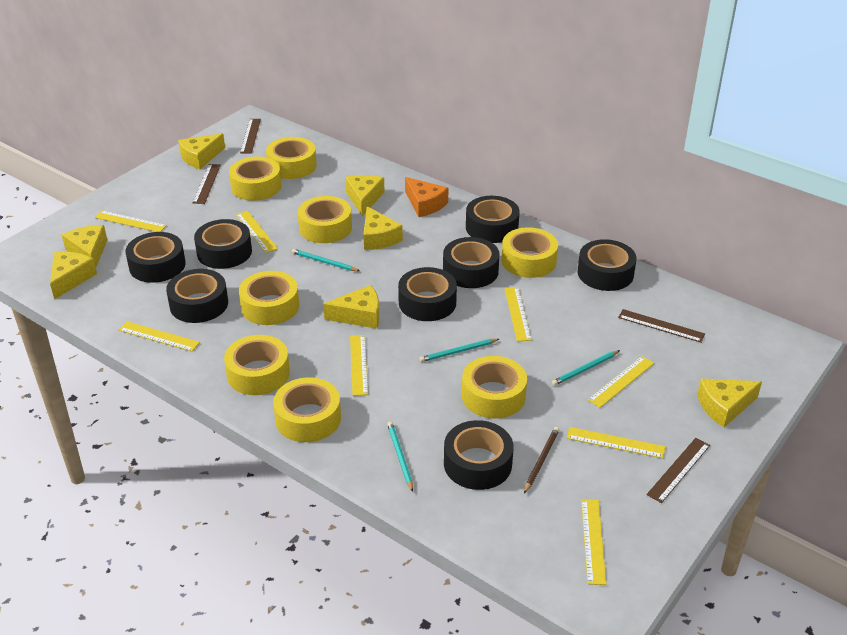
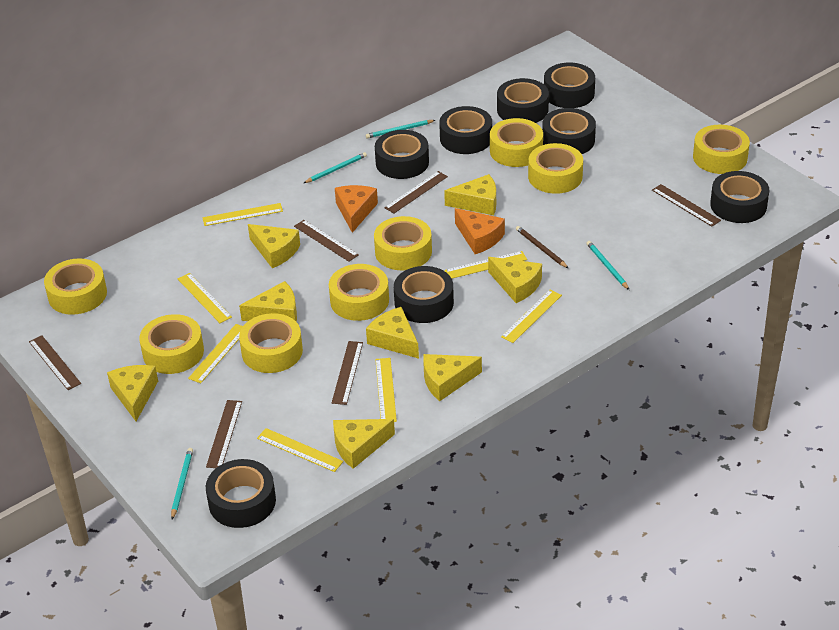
brown ruler: [193,164,221,204] [240,119,261,153] [618,309,705,343] [647,438,710,503] = 4 -> [29,335,81,390] [206,400,242,468] [294,220,359,262] [332,341,363,405] [384,171,448,213] [652,184,721,227] = 6
orange cheese: [405,177,448,217] = 1 -> [335,185,378,233] [455,208,505,254] = 2
yellow cheese: [50,252,97,300] [62,225,107,267] [178,134,225,169] [323,285,379,329] [345,175,384,216] [364,206,403,250] [697,379,762,427] = 7 -> [107,365,158,421] [239,281,297,322] [248,224,300,268] [333,419,395,469] [366,307,419,359] [423,354,482,401] [444,174,496,215] [488,257,542,303] = 8
yellow ruler: [95,211,167,232] [118,321,200,351] [236,211,278,253] [350,335,368,396] [505,287,532,341] [567,427,665,458] [581,499,607,585] [588,356,654,408] = 8 -> [177,273,232,323] [188,324,243,383] [202,203,283,226] [257,428,343,472] [375,358,397,422] [444,251,527,279] [501,290,562,343] = 7

